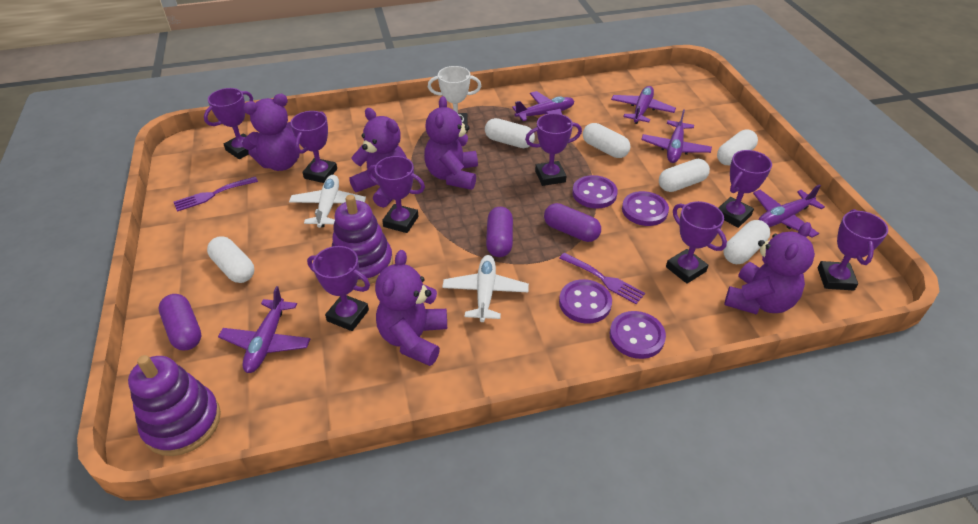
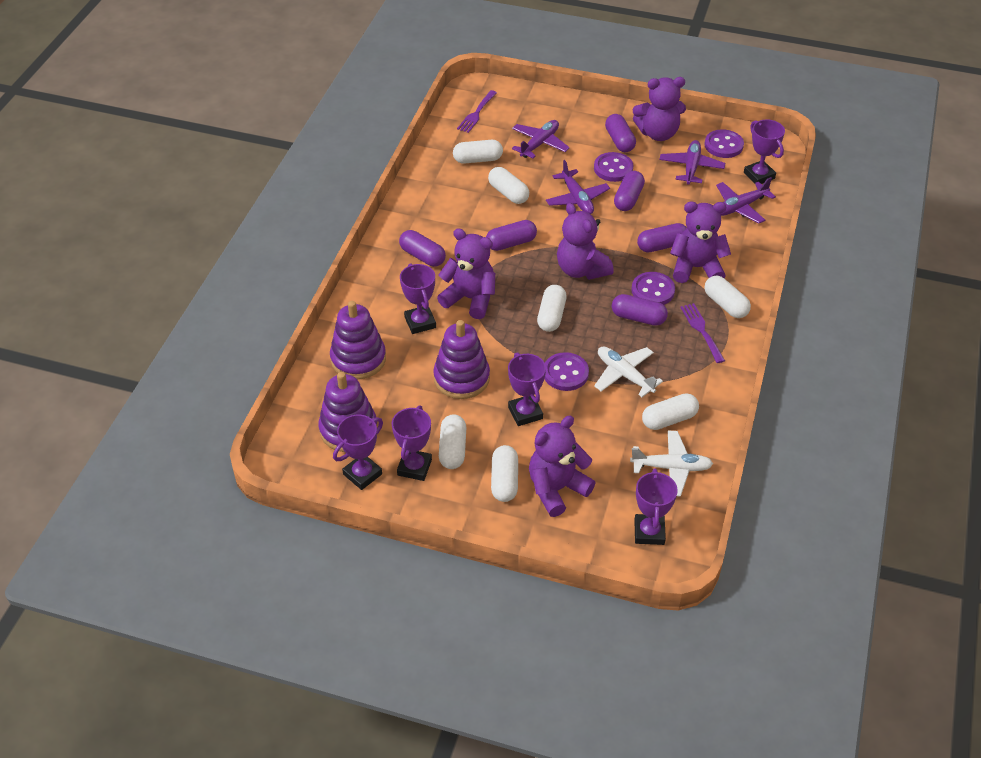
purple capsule: [159,294,202,351] [486,207,513,257] [544,203,601,242] = 3 -> [399,230,446,267] [486,220,537,251] [605,114,636,152] [612,294,668,326] [614,171,645,211] [637,223,687,252] = 6
purple plane: [218,286,310,373] [512,91,574,121] [611,86,676,124] [641,109,712,163] [753,184,825,238] = 5 -> [512,120,570,158] [546,160,610,214] [659,140,725,185] [716,177,776,224] = 4
purple stacking toy: [128,355,221,456] [332,195,393,286] = 2 -> [318,372,378,452] [330,301,386,379] [433,320,490,399] = 3
purple trophy: [204,88,253,159] [291,111,337,183] [307,246,370,331] [367,156,425,233] [525,113,582,186] [666,201,727,284] [718,150,772,228] [818,209,888,291] = 8 -> [333,415,383,490] [392,405,432,481] [400,263,436,334] [508,352,546,426] [634,468,678,545] [744,119,785,184] = 6
white capsule: [207,236,254,283] [485,118,535,148] [583,123,631,158] [659,159,710,192] [717,130,758,165] [723,220,770,264] = 6 -> [439,414,466,469] [453,140,503,164] [488,167,529,204] [491,445,518,502] [537,285,567,332] [642,393,699,430] [705,276,751,318] = 7
white trophy: [428,66,481,132] = 1 -> none = 0

